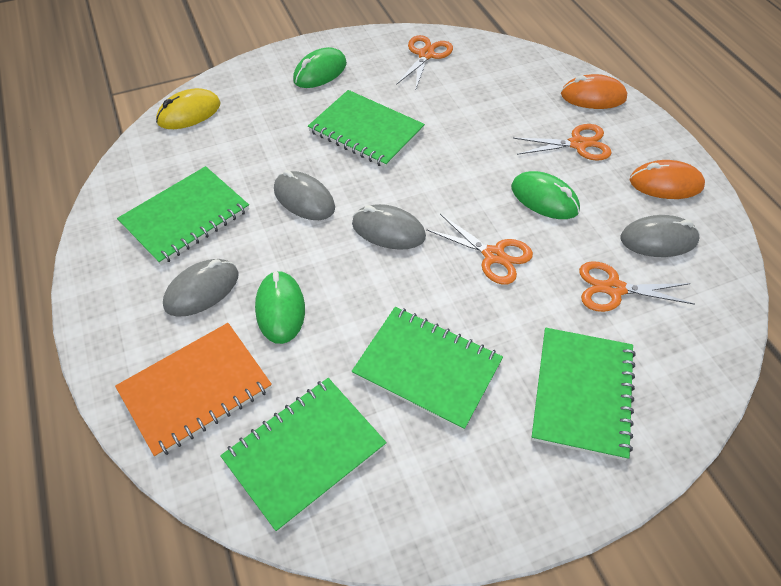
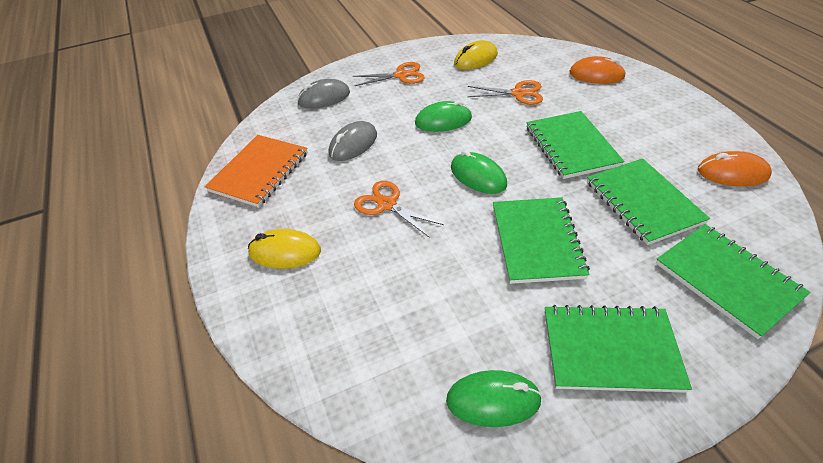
grey mouse: [163,259,238,317] [274,170,335,220] [352,204,426,250] [620,215,700,257] = 4 -> [297,79,350,109] [329,121,377,161] = 2
orange scissors: [396,35,453,91] [426,214,533,285] [513,124,612,161] [579,261,695,312] = 4 -> [353,62,425,86] [354,181,444,238] [467,80,543,105] = 3
yellow mouse: [156,88,221,129] = 1 -> [248,229,321,269] [454,40,498,69] = 2

